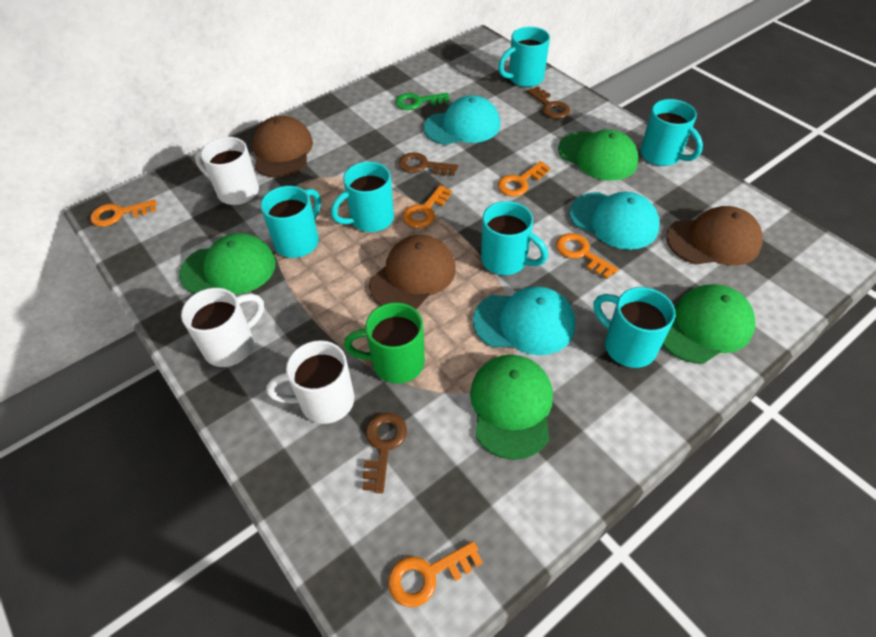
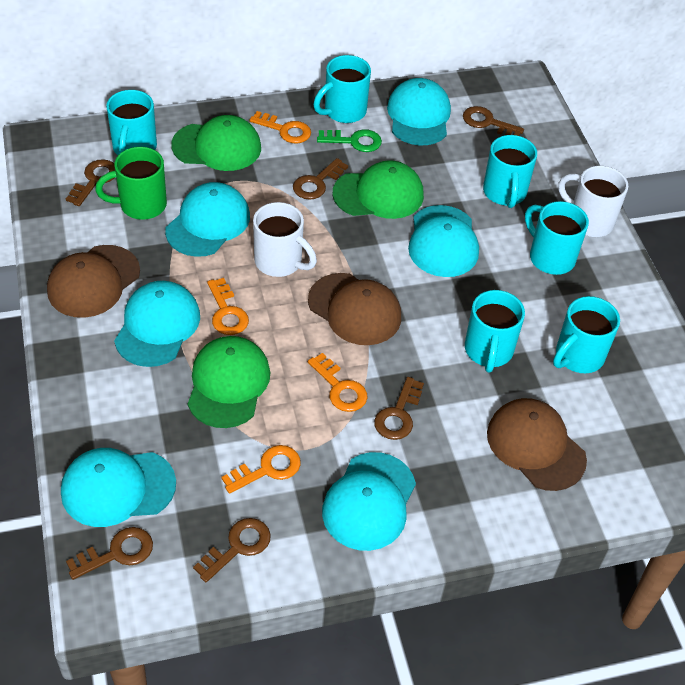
brown key: [362,413,407,493] [399,152,458,176] [527,87,570,119] = 3 -> [66,159,115,206] [66,527,153,580] [193,518,271,582] [293,158,348,200] [374,377,424,440] [463,106,524,136] = 6
green cap: [179,233,276,294] [470,355,553,460] [558,130,639,181] [662,284,756,364] = 4 -> [171,115,261,171] [188,336,270,428] [333,160,424,219] = 3
orange key: [90,199,157,227] [388,541,483,607] [403,185,452,228] [498,161,551,197] [556,233,618,279] = 5 -> [207,278,249,335] [221,445,301,494] [249,111,311,144] [308,353,368,412] = 4
turquoise cap: [423,95,500,145] [473,287,575,355] [569,192,660,250] = 3 -> [61,448,176,527] [114,281,200,367] [165,182,250,257] [322,452,416,551] [387,78,451,145] [408,205,479,277] = 6
white mug: [181,288,264,367] [195,137,259,205] [266,340,354,424] = 3 -> [253,202,317,277] [558,166,628,237] = 2

